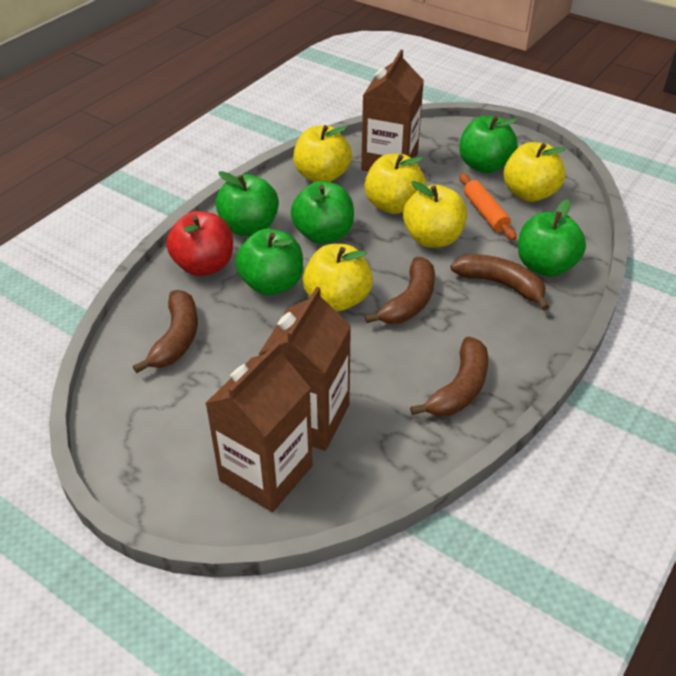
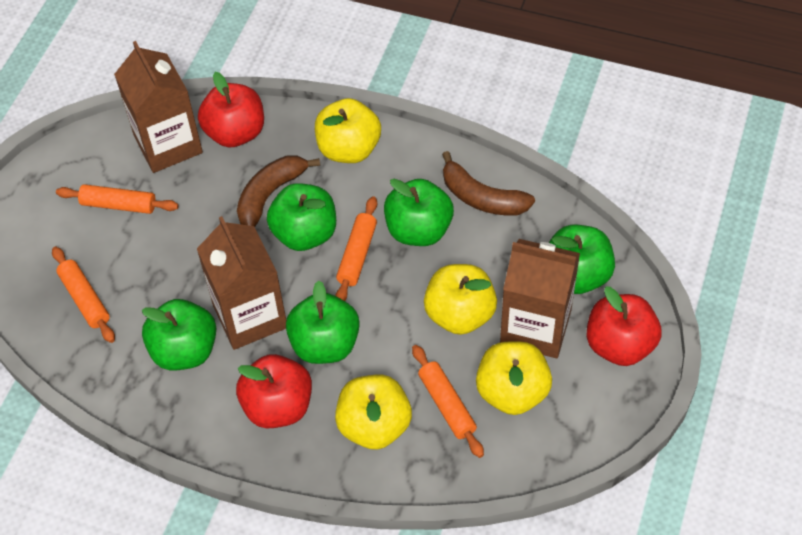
brown banana: [133,290,198,373] [365,257,435,324] [410,337,488,417] [450,254,549,311] = 4 -> [237,156,320,227] [442,151,535,216] = 2
orange rolling pin: [459,173,517,241] = 1 -> [52,247,115,343] [56,184,179,214] [335,196,377,301] [412,345,484,458] = 4
red apple: [166,211,233,276] = 1 -> [198,72,264,147] [236,354,312,428] [586,287,662,366] = 3
yellow apple: [293,125,352,182] [303,244,373,311] [365,154,426,214] [403,181,467,248] [504,142,566,202] = 5 -> [315,98,381,163] [335,375,412,450] [424,264,497,335] [476,341,552,415] = 4

